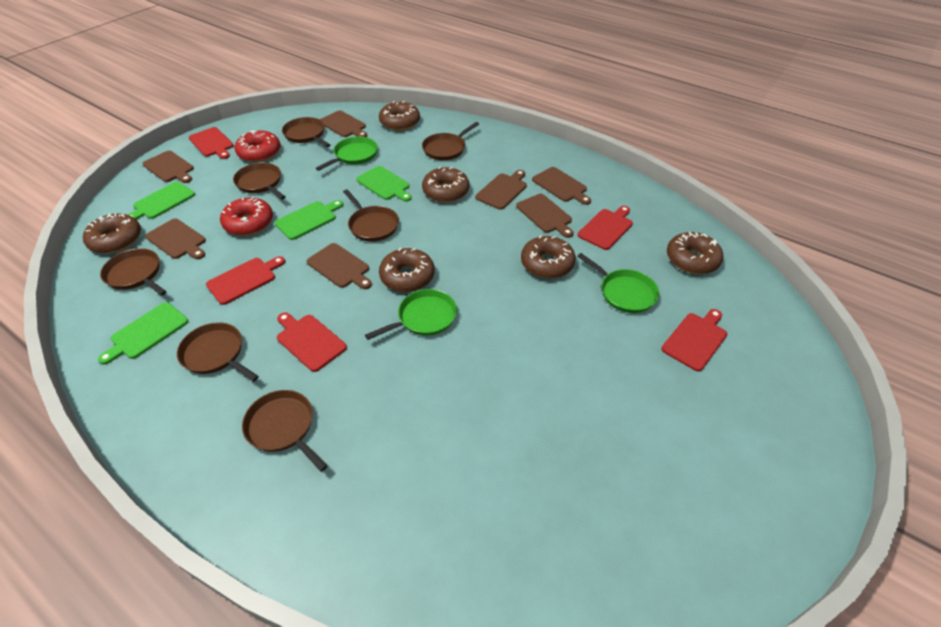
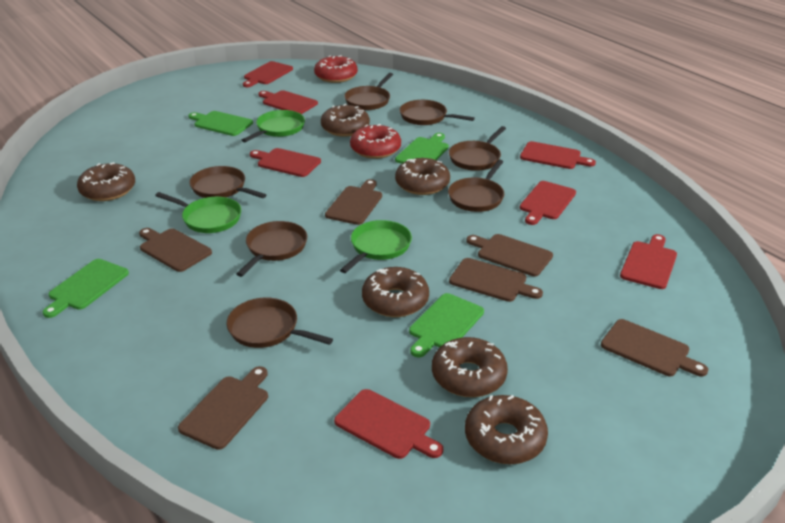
brown cutting board: [142,151,194,183] [145,219,206,259] [307,243,372,289] [320,110,367,137] [475,170,527,210] [516,194,574,238] [532,167,591,205] = 7 -> [139,228,212,272] [178,366,268,450] [325,179,382,225] [449,258,543,302] [466,234,553,276] [601,319,708,377] = 6
red cutting board: [189,127,234,159] [206,256,285,305] [277,312,347,372] [578,206,633,250] [661,309,727,371] = 5 -> [243,61,293,87] [250,148,321,177] [258,90,318,114] [334,389,443,459] [520,141,596,169] [520,181,576,225] [620,234,677,289] = 7

